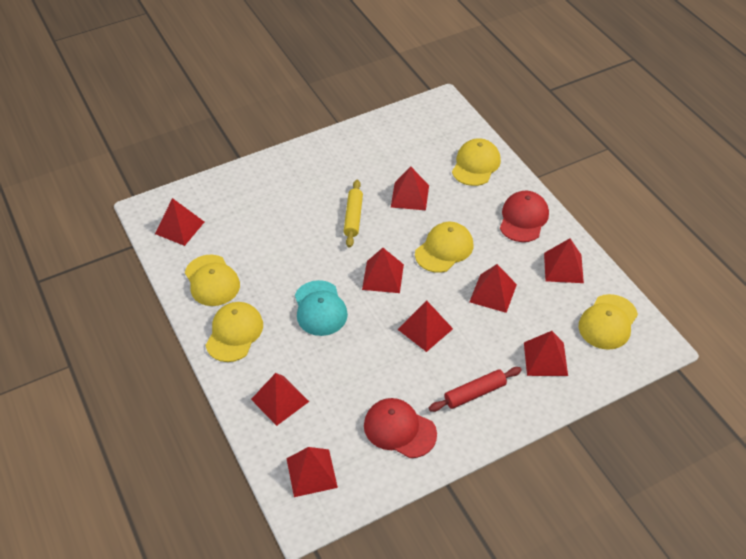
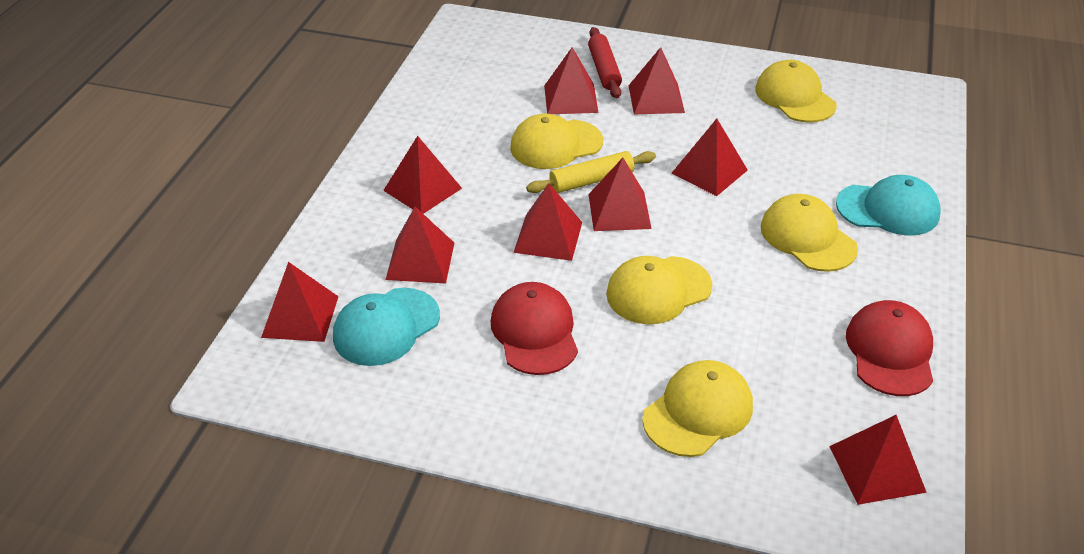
turquoise cap: [295,280,348,336] = 1 -> [333,288,440,366] [836,175,940,235] = 2

